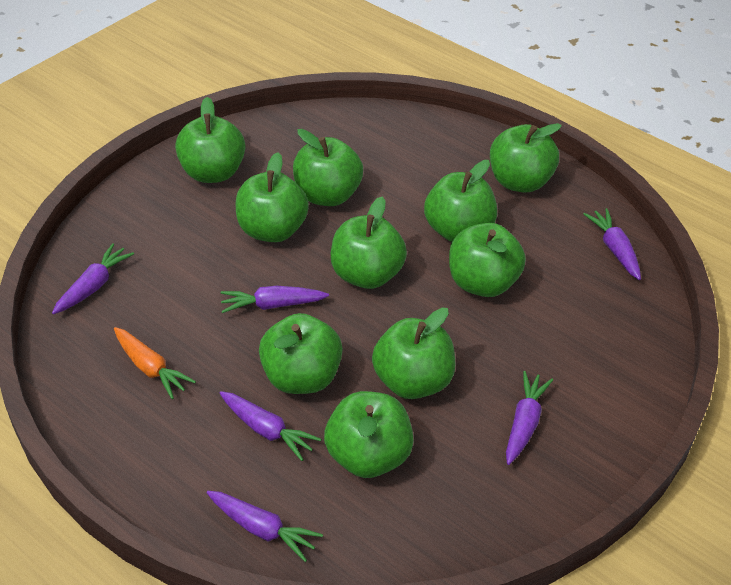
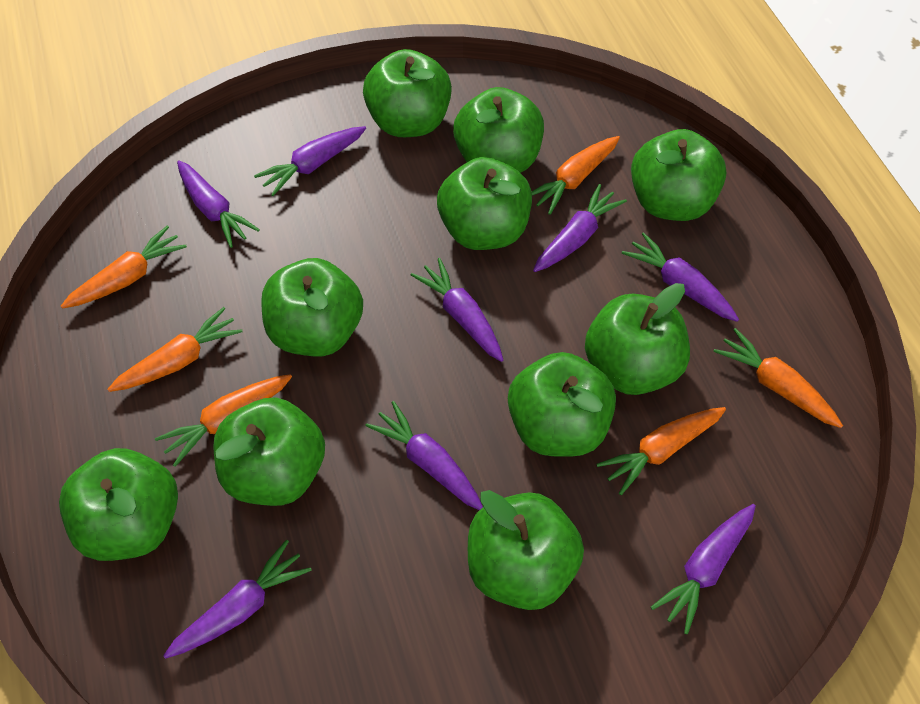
orange carrot: [114,327,196,399] = 1 -> [61,226,187,309] [107,307,243,392] [155,374,292,467] [532,136,620,215] [596,407,726,495] [713,328,843,428] = 6
purple carrot: [52,243,134,314] [206,491,323,562] [220,391,321,461] [221,286,329,313] [506,371,553,465] [583,208,641,280] = 6 -> [163,540,312,659] [177,160,260,248] [254,126,366,196] [366,401,483,510] [411,258,503,362] [533,184,627,272] [622,232,739,322] [651,504,756,634] = 8

